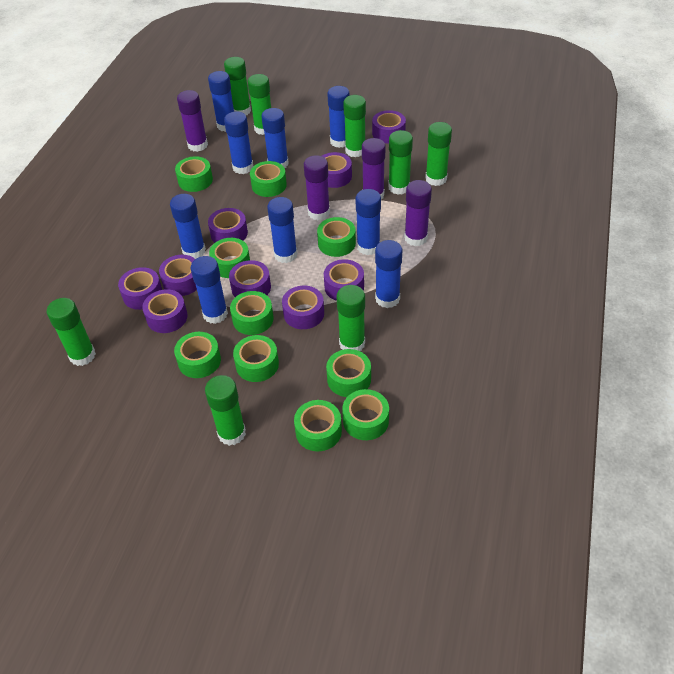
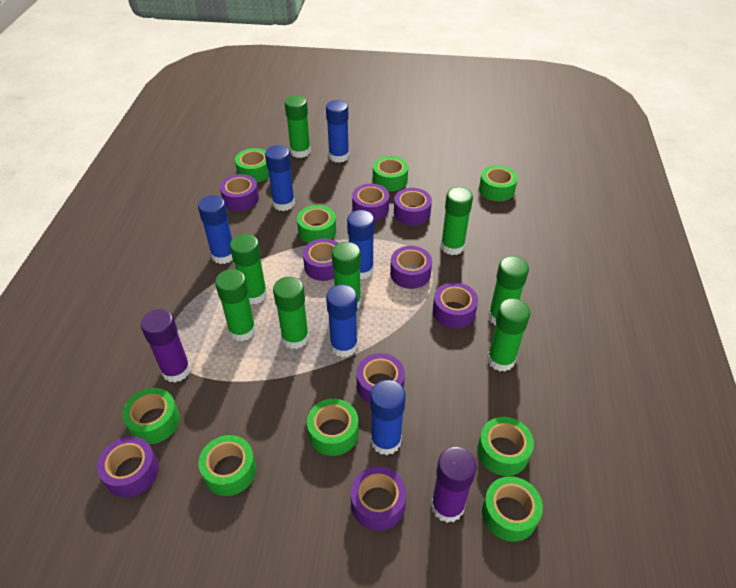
blue glue stick: [170,194,206,259] [191,256,228,324] [208,71,234,132] [224,111,253,174] [261,108,289,168] [267,197,297,263] [327,86,350,148] [356,189,381,255] [375,240,403,308] = 9 -> [198,195,233,264] [265,145,295,211] [326,100,349,163] [326,285,358,357] [347,210,375,279] [370,380,406,455] = 6
green tape: [174,332,221,378] [175,156,213,192] [209,238,250,278] [230,291,274,335] [233,335,279,382] [250,161,287,197] [294,400,342,451] [317,217,356,257] [326,349,371,397] [342,389,389,440] = 10 -> [122,388,180,444] [198,435,256,496] [235,148,269,182] [297,205,336,243] [307,399,359,456] [373,156,408,191] [477,417,534,476] [479,165,518,201] [482,476,543,542] = 9
purple glue stick: [177,90,208,152] [304,155,330,220] [362,138,385,200] [404,180,432,246] = 4 -> [141,309,191,383] [431,447,477,523] = 2

